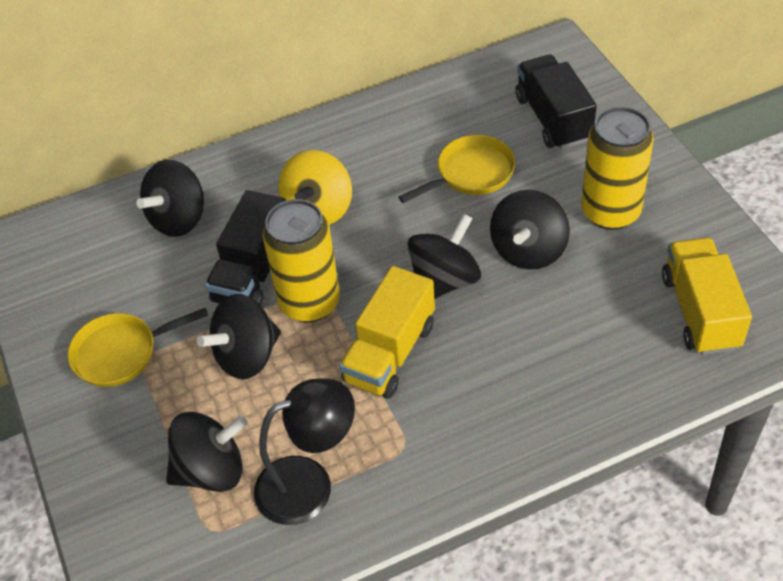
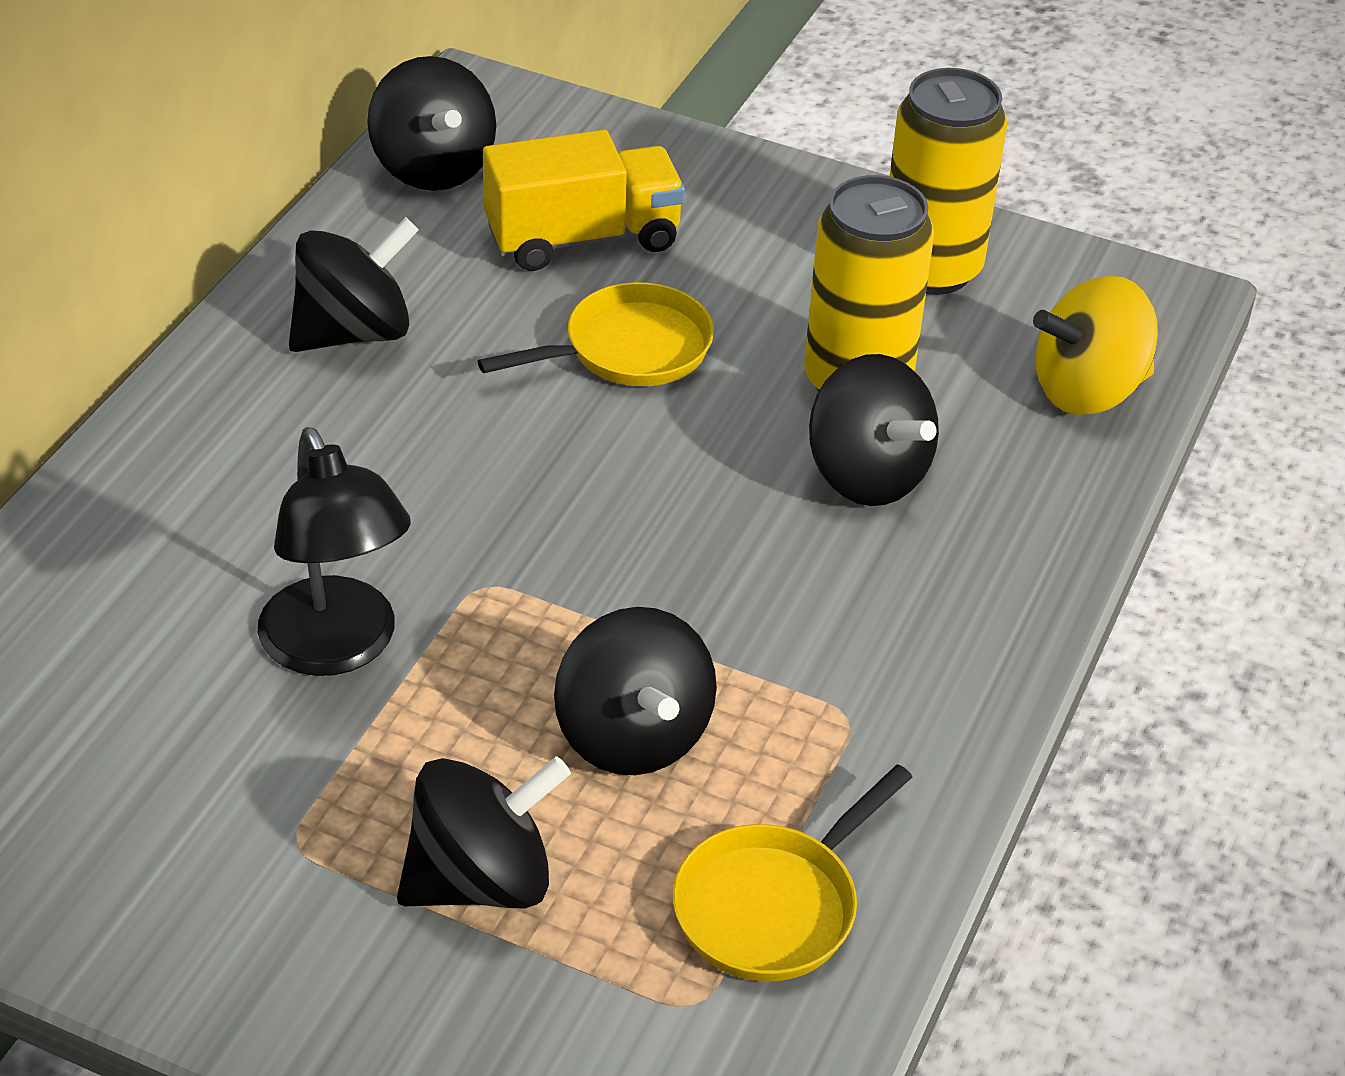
black truck: [205,190,286,306] [515,54,597,149] = 2 -> none = 0
yellow truck: [339,266,435,398] [662,237,752,355] = 2 -> [483,130,685,271] = 1

